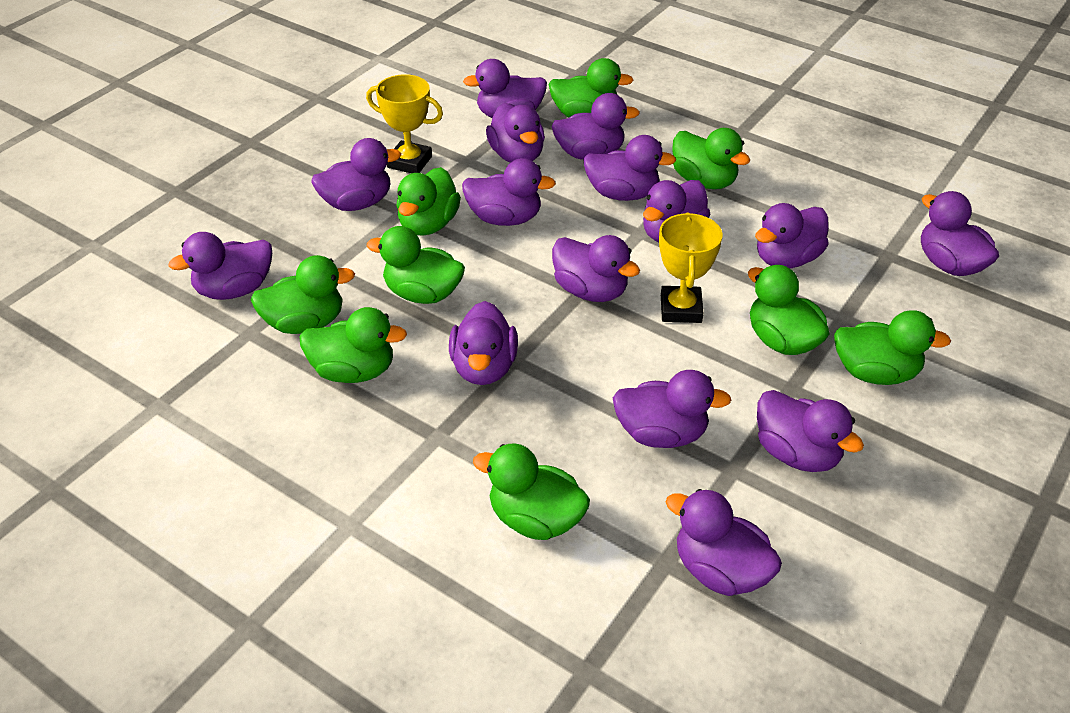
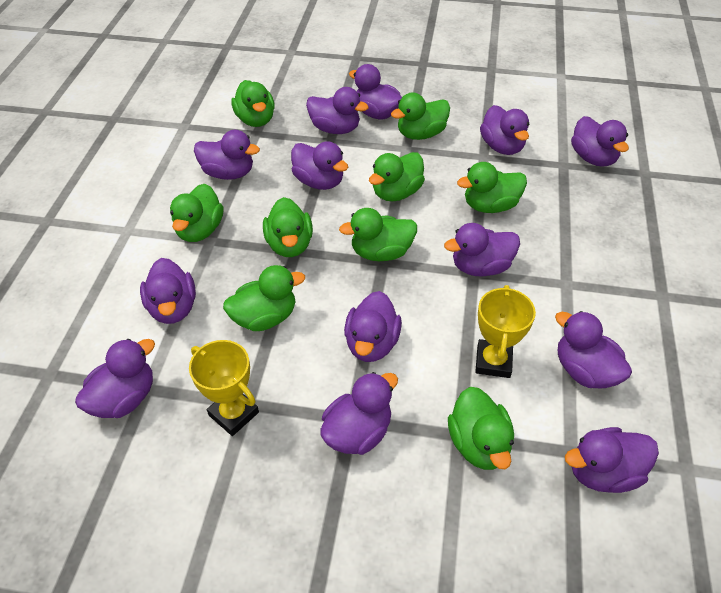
purple duck: [169,232,272,300] [311,138,401,211] [449,301,518,385] [462,158,556,226] [463,59,547,118] [486,103,545,163] [551,93,640,159] [552,235,640,302] [583,135,676,201] [613,370,731,448] [643,180,710,242] [666,489,782,596] [755,203,829,268] [757,390,864,472] [921,191,999,276] = 15 -> [75,339,155,418] [140,258,196,324] [194,130,260,180] [291,141,348,190] [306,87,369,134] [321,372,398,455] [344,291,402,362] [349,64,402,119] [444,223,520,277] [480,105,530,155] [555,311,632,388] [565,427,659,493] [571,116,629,167] = 13

